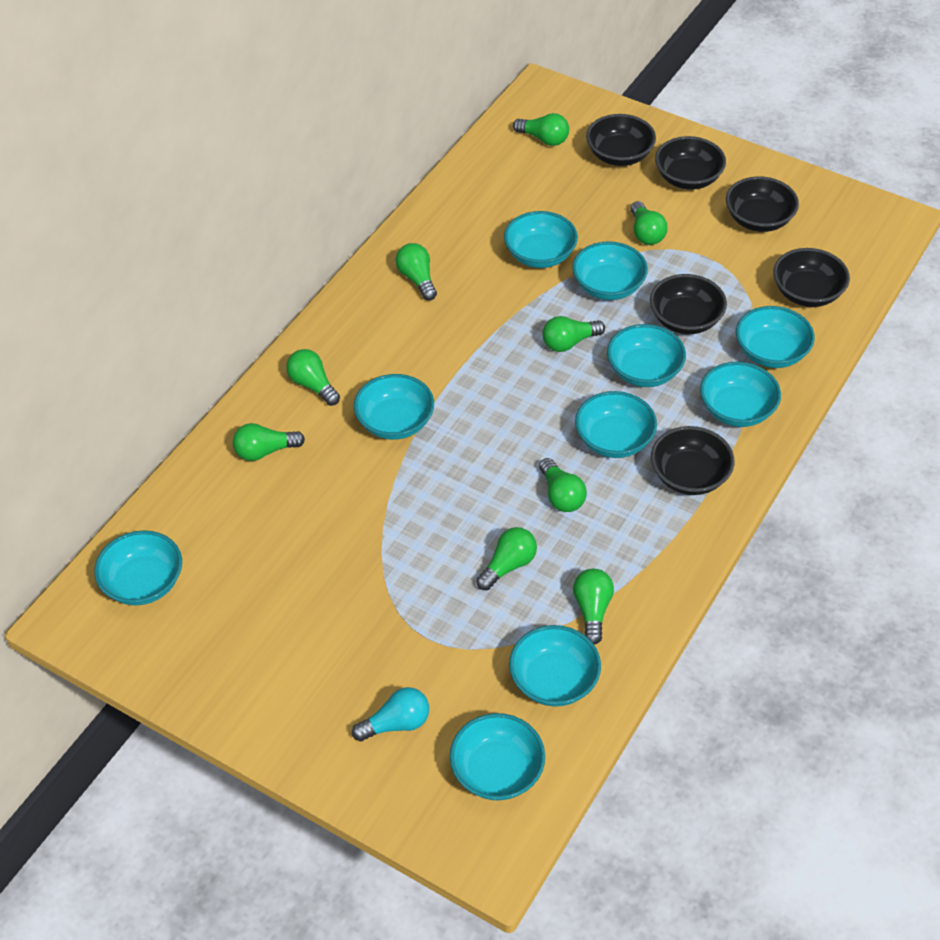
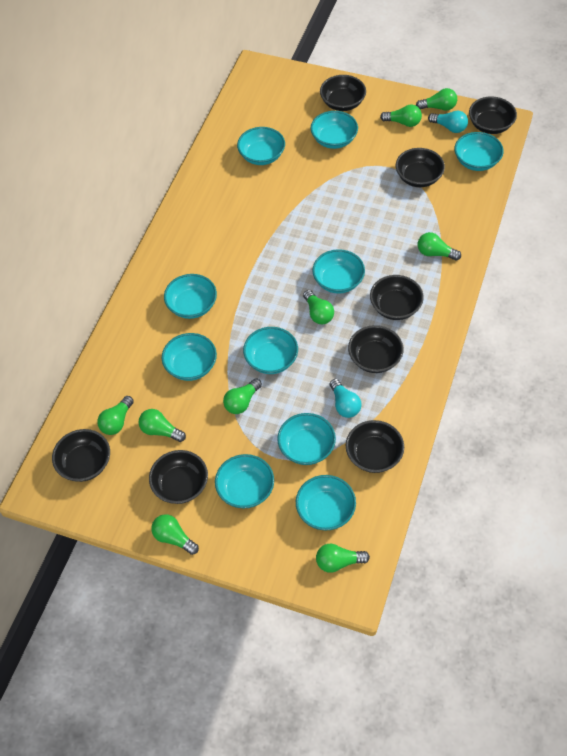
black bowl: [586,114,656,166] [650,274,727,334] [651,426,734,495] [655,136,726,190] [726,176,799,232] [773,248,850,307] = 6 -> [52,429,110,482] [149,450,208,504] [320,75,366,111] [346,420,404,473] [348,325,404,373] [370,275,424,320] [396,148,445,187] [469,96,517,134] = 8
turquoise light bulb: [352,687,429,741] = 1 -> [330,379,362,418] [428,111,468,133] = 2

